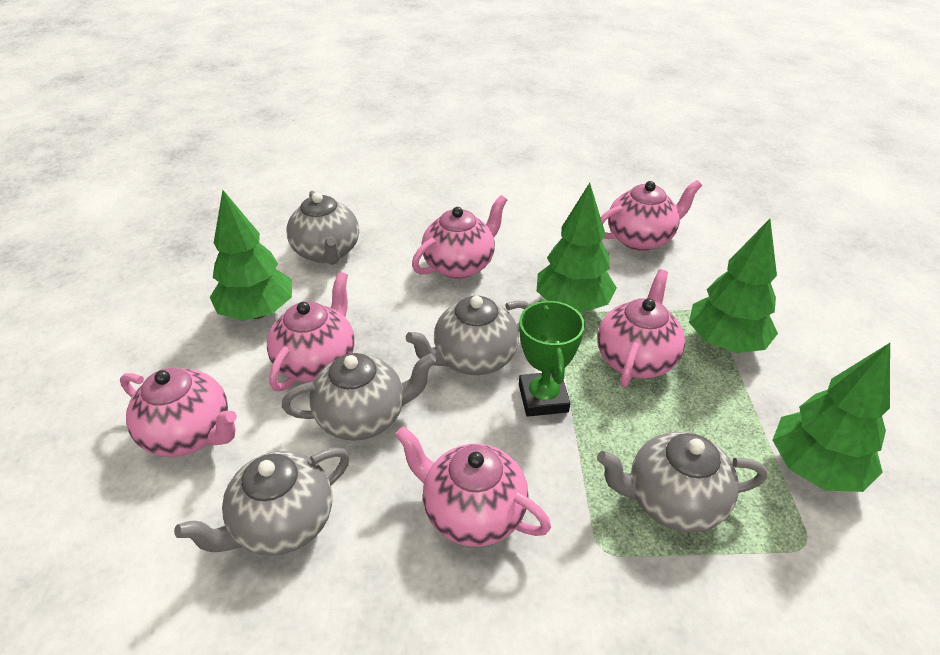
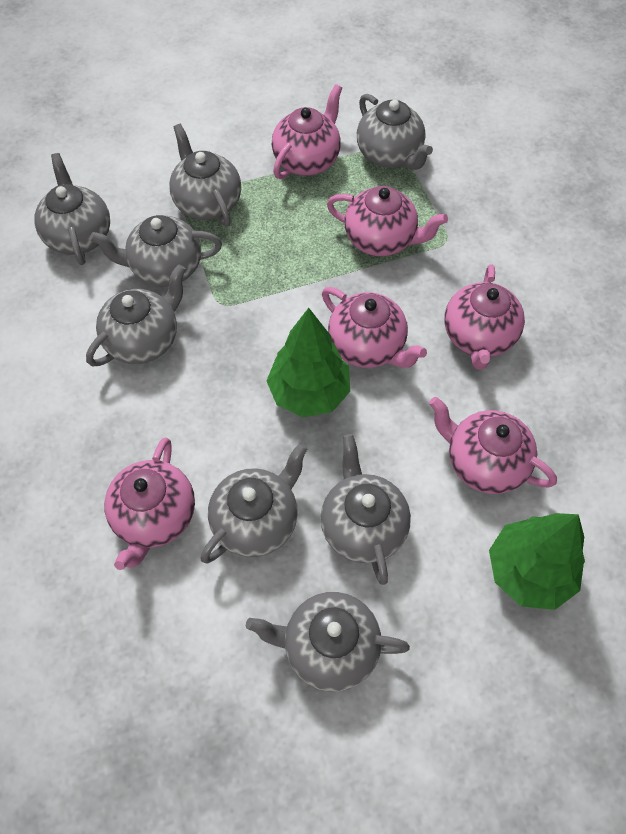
green tree: [210,190,292,321] [537,183,617,312] [689,219,778,353] [773,343,890,492] = 4 -> [266,308,350,417] [489,513,585,610] = 2
green trophy: [519,299,585,417] = 1 -> none = 0
grey teapot: [174,448,350,556] [282,353,436,441] [286,191,359,265] [406,296,530,375] [597,432,767,532] = 5 -> [34,153,110,265] [86,264,186,366] [90,215,222,287] [169,124,241,226] [201,443,308,563] [246,592,410,692] [320,434,411,585] [357,93,433,170] = 8

